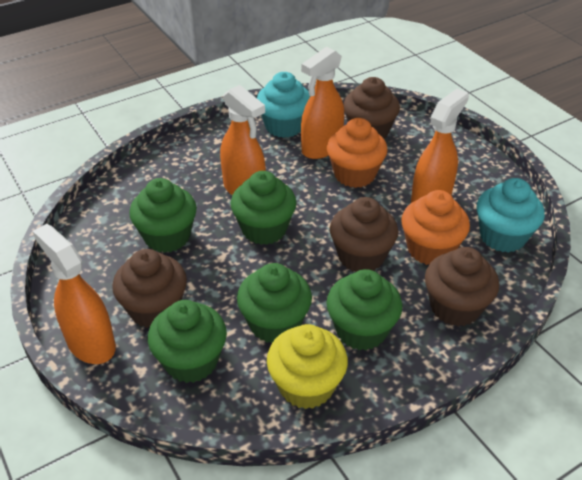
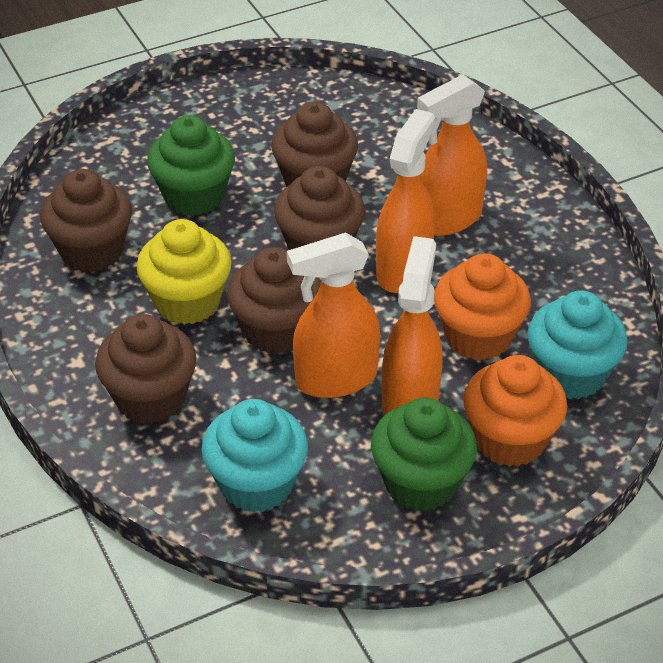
brown cupcake: [112,249,187,328] [330,197,398,272] [343,77,400,138] [425,247,499,326] = 4 -> [40,169,132,272] [95,314,197,424] [227,247,321,354] [271,102,358,187] [274,166,365,250] = 5
green cupcake: [129,178,197,253] [148,300,227,383] [231,171,296,245] [237,263,312,343] [326,269,402,350] = 5 -> [147,115,235,216] [371,398,477,511] = 2

